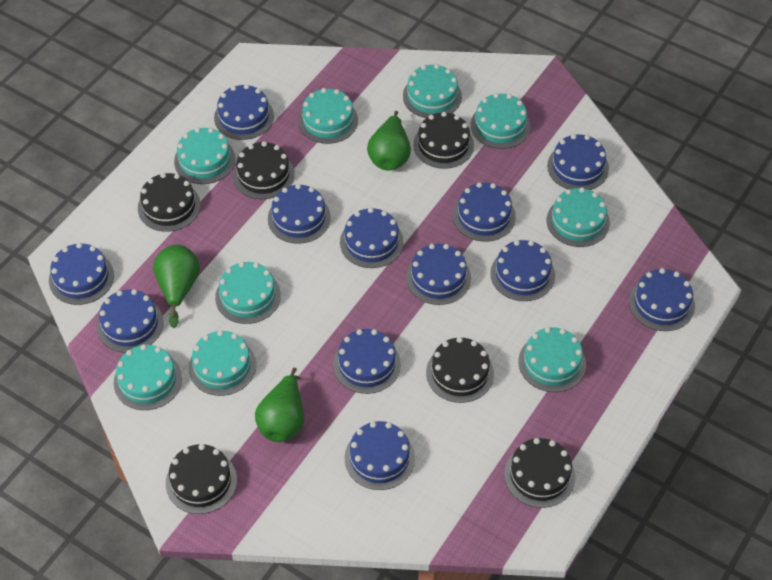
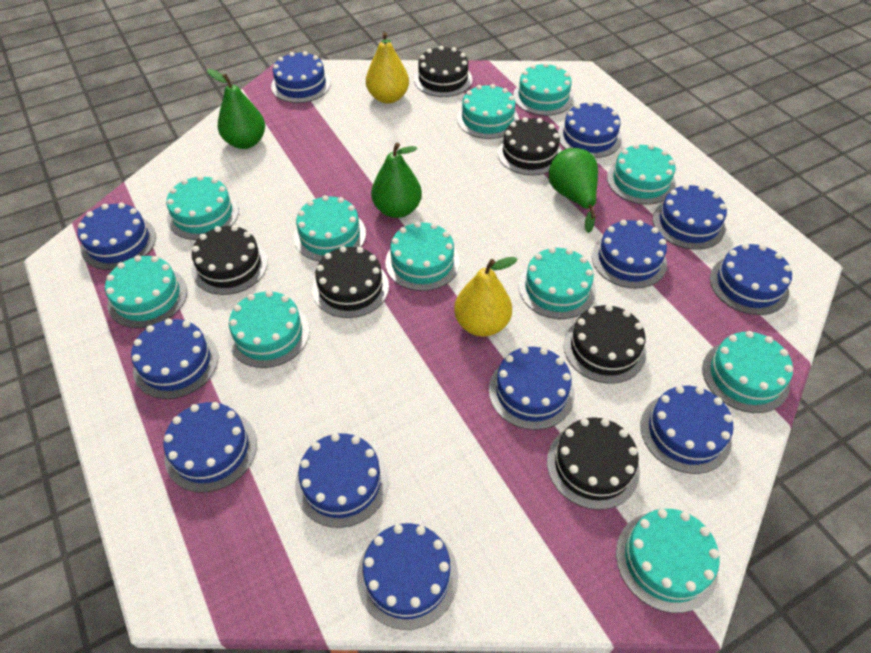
turquoise cake: [114,344,182,410] [174,128,236,184] [189,330,256,396] [215,262,281,324] [298,88,358,144] [403,64,462,118] [470,93,530,149] [518,327,586,392] [547,187,610,247] = 9 -> [105,255,187,328] [166,175,239,240] [228,290,309,368] [294,195,366,261] [385,222,460,291] [457,84,519,139] [513,63,574,116] [519,247,596,319] [607,144,676,205] [616,509,720,613] [702,331,793,413] = 11
yellow pear: none = 0 -> [366,32,409,104] [454,257,518,337] = 2

